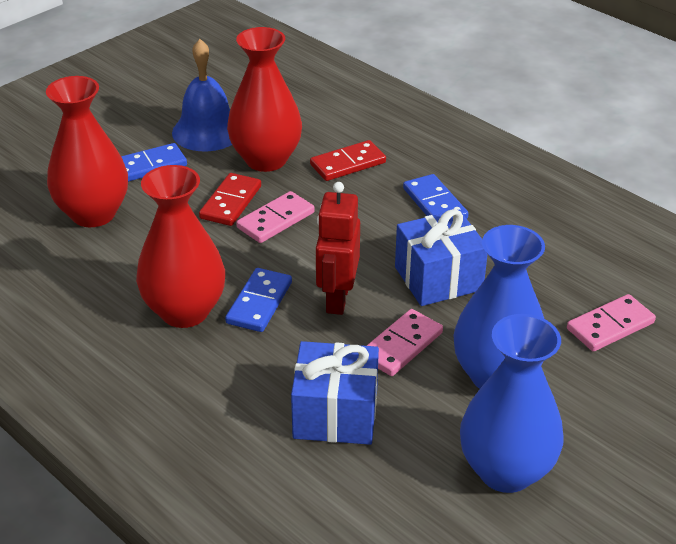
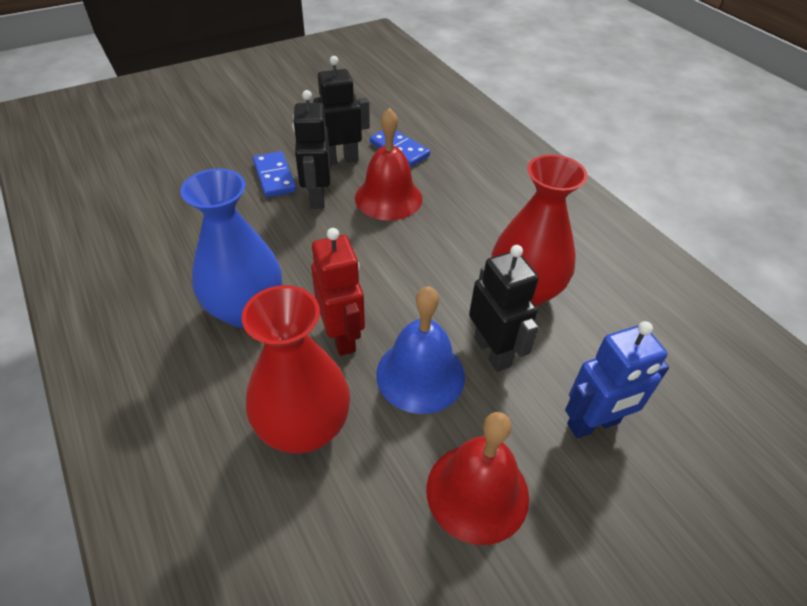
black robot: none = 0 -> [292,90,330,209] [313,56,370,165] [469,245,539,372] = 3
blue domino: [121,143,187,182] [225,268,292,332] [403,174,469,219] = 3 -> [253,151,296,197] [370,130,430,167] = 2
blue gift: [291,341,379,445] [395,209,488,306] = 2 -> none = 0
blue robot: none = 0 -> [565,321,669,438] = 1
blue vase: [453,225,545,389] [460,314,563,493] = 2 -> [180,169,282,328] = 1
pink domino: [236,191,315,243] [367,309,443,376] [567,294,656,352] = 3 -> none = 0
red bell: none = 0 -> [355,108,422,221] [426,412,529,545] = 2
red domino: [199,173,261,226] [310,140,386,181] = 2 -> none = 0
red vase: [46,76,128,227] [136,165,225,328] [227,27,302,172] = 3 -> [242,285,350,454] [491,154,588,307] = 2

